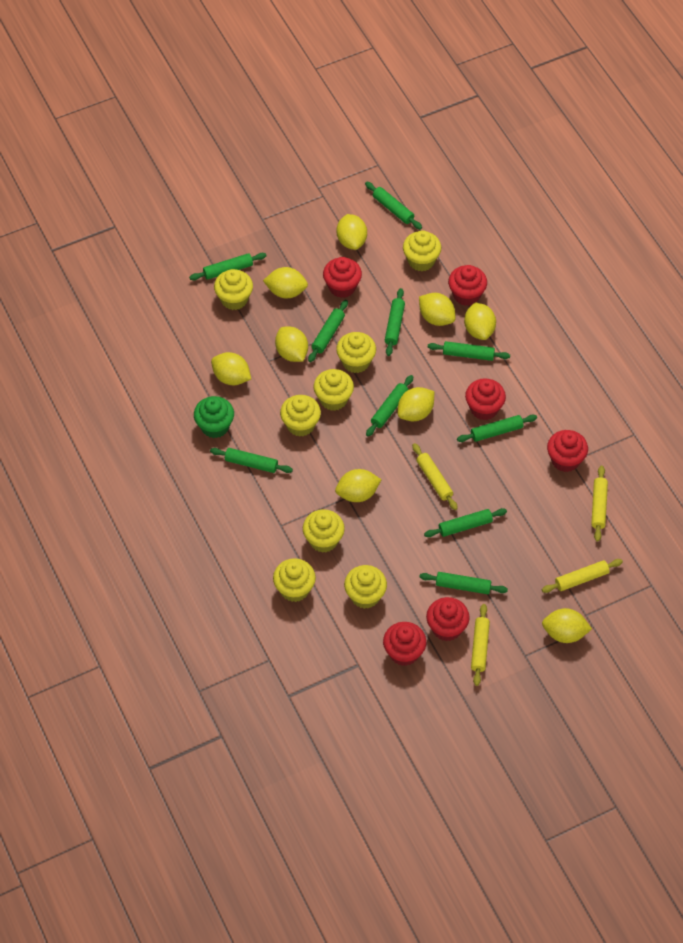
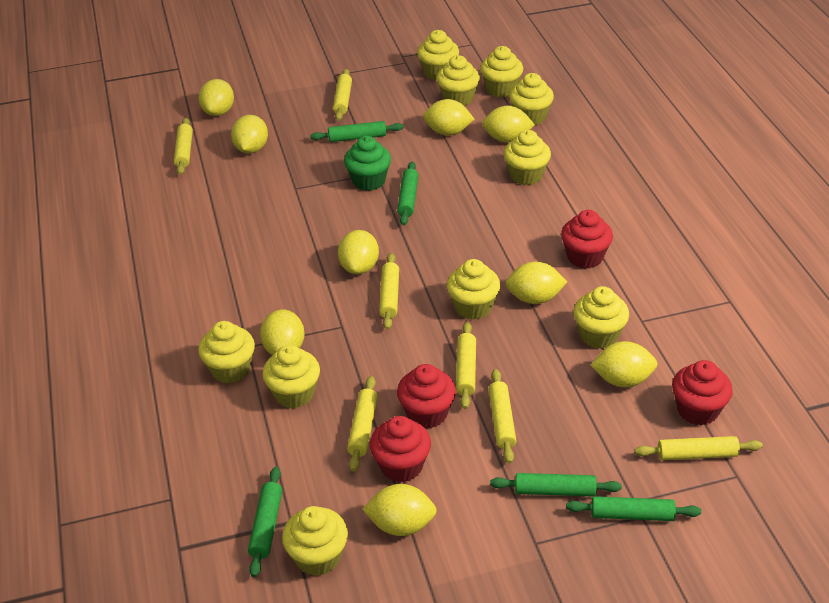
green rolling pin: [189,253,266,280] [210,448,293,473] [308,300,348,362] [365,182,422,230] [366,375,413,437] [385,288,405,356] [420,572,508,594] [424,508,507,537] [428,341,510,361] [457,415,537,442] = 10 -> [248,466,282,577] [310,121,404,142] [397,162,418,225] [490,473,622,497] [566,496,701,521] = 5
red cupcake: [323,257,362,298] [383,622,427,666] [426,597,470,641] [448,265,487,306] [465,378,506,420] [547,430,588,472] = 6 -> [370,416,431,482] [397,364,456,429] [561,210,613,269] [672,360,733,425] = 4
yellow cupcake: [214,269,253,310] [273,558,316,602] [280,395,321,437] [303,509,345,553] [314,369,354,411] [336,332,376,373] [344,565,387,609] [403,230,441,271] = 8 -> [198,321,255,384] [262,345,320,408] [282,506,348,576] [417,30,459,80] [436,55,480,106] [447,259,500,320] [480,46,523,97] [504,130,551,185] [509,73,554,125] [574,286,629,349] = 10
yellow rolling pin: [412,443,458,510] [471,604,490,686] [542,559,623,593] [591,466,608,542] = 4 -> [174,118,193,175] [333,69,352,121] [347,376,378,471] [379,253,399,330] [456,322,476,409] [489,369,516,464] [634,436,763,460] = 7

